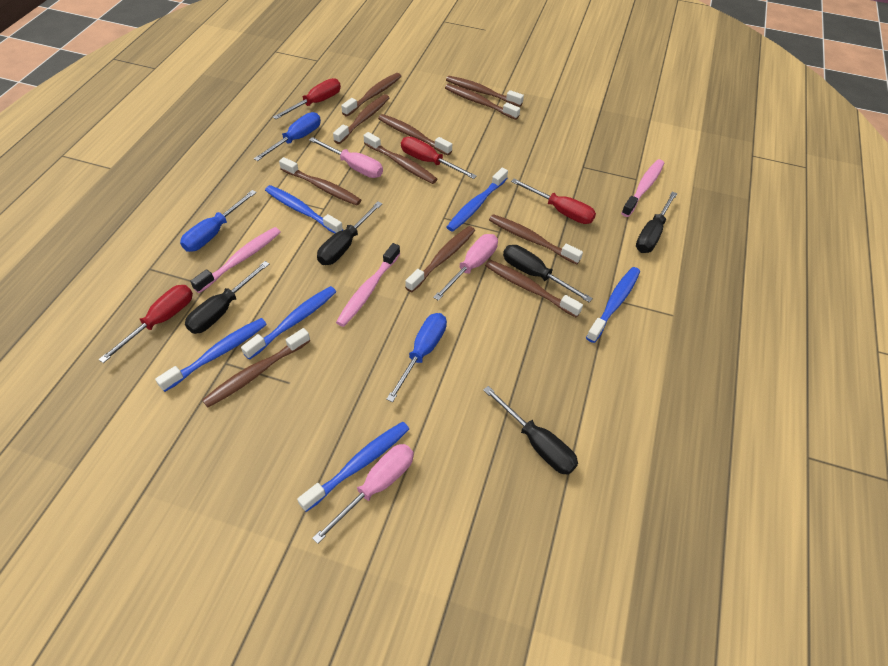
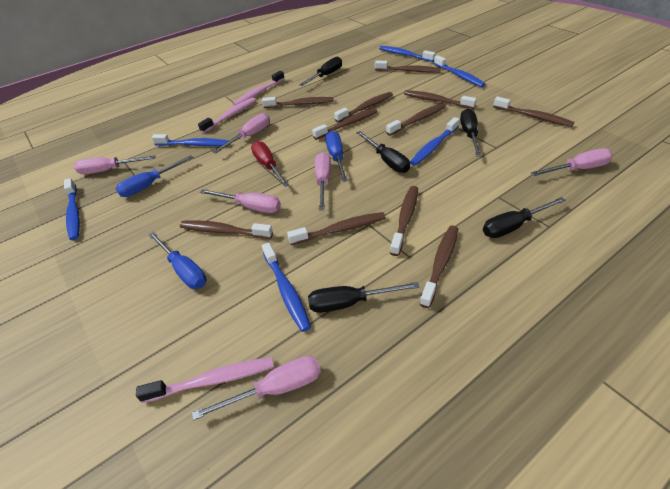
pink screwdriver: [309,137,383,178] [312,444,414,544] [433,234,498,301] = 3 -> [74,156,155,174] [192,356,321,420] [200,189,281,213] [213,113,270,153] [315,152,331,210] [531,148,613,176] = 6
red screwdriver: [98,285,193,363] [273,78,341,119] [401,137,477,179] [511,179,596,224] = 4 -> [251,141,289,187] = 1

